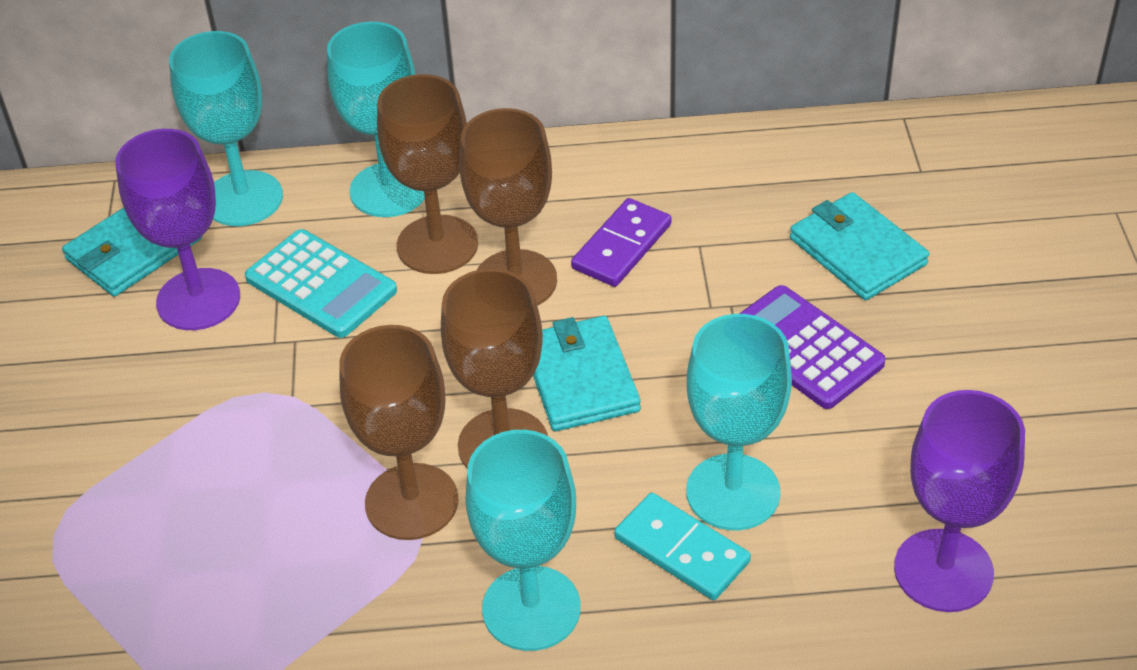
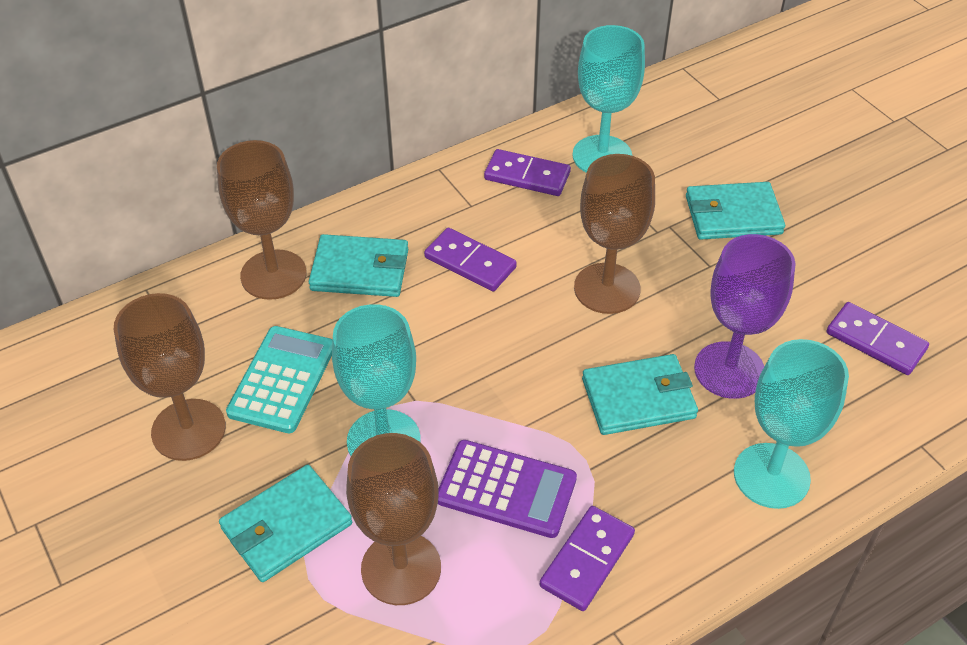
purple domino: [571,198,672,287] = 1 -> [424,228,517,291] [484,149,571,196] [540,506,635,611] [826,302,929,375] = 4
purple goblet: [115,129,240,330] [894,390,1025,612] = 2 -> [694,234,796,399] = 1
turquoise domino: [614,493,751,600] = 1 -> none = 0
turquoise goblet: [169,31,283,226] [327,22,425,217] [465,430,581,651] [686,314,792,530] = 4 -> [332,304,421,456] [572,25,645,173] [734,339,849,509] = 3
turquoise wallet: [62,207,202,297] [533,316,641,431] [790,192,929,300] = 3 -> [219,465,352,582] [309,234,408,297] [582,354,698,435] [686,182,785,240] = 4

